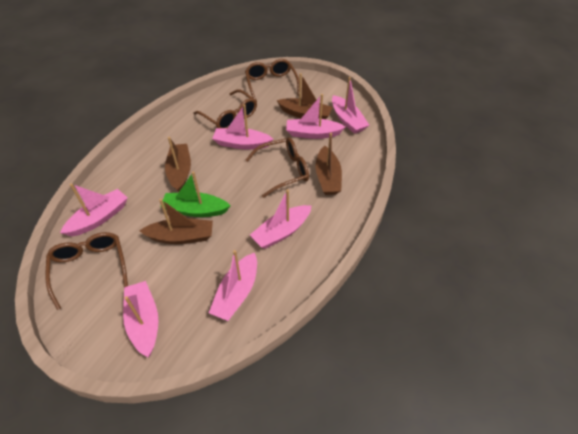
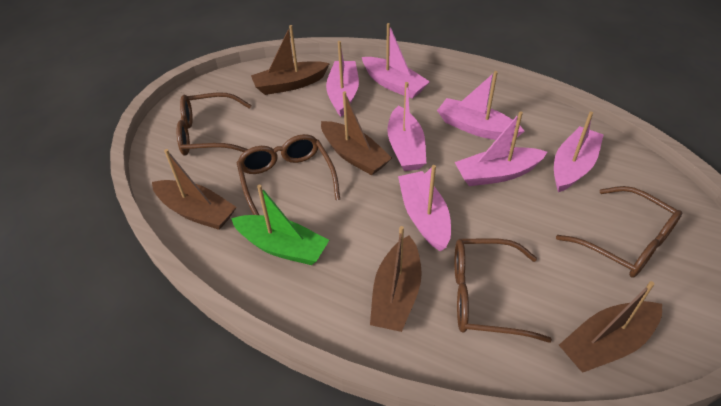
brown boat: [139,199,213,244] [165,137,191,192] [276,73,332,119] [316,133,342,195] = 4 -> [152,149,237,230] [251,25,330,95] [321,91,392,175] [370,226,422,332] [559,281,662,373] = 5

